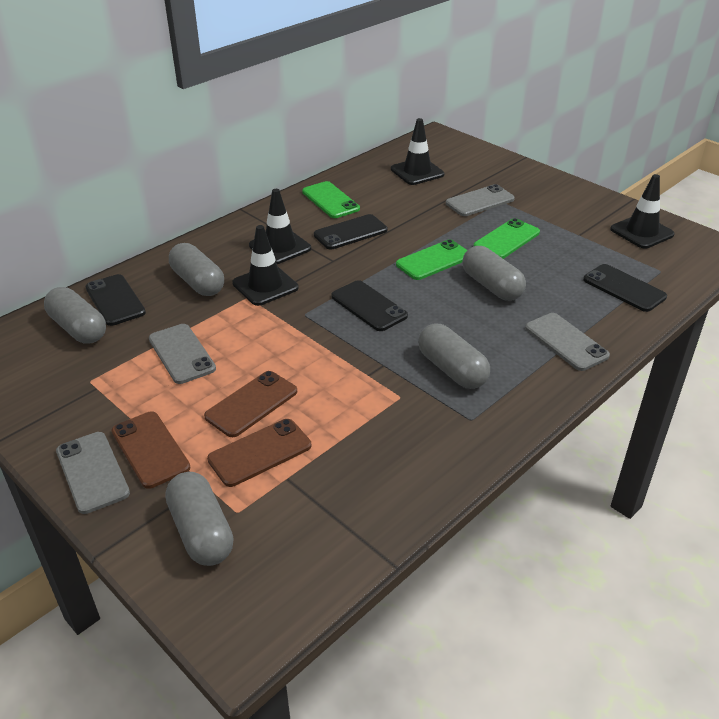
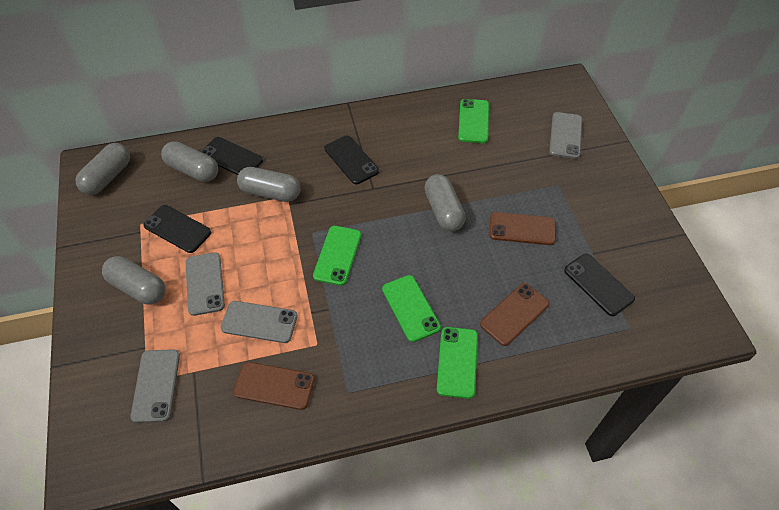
black traffic cone: [232,225,299,306] [249,189,311,264] [391,118,444,185] [610,174,675,249] = 4 -> none = 0
green phone: [302,181,360,218] [396,239,467,280] [474,218,540,259] = 3 -> [313,226,361,286] [382,275,441,342] [437,327,478,399] [458,99,489,143] = 4

